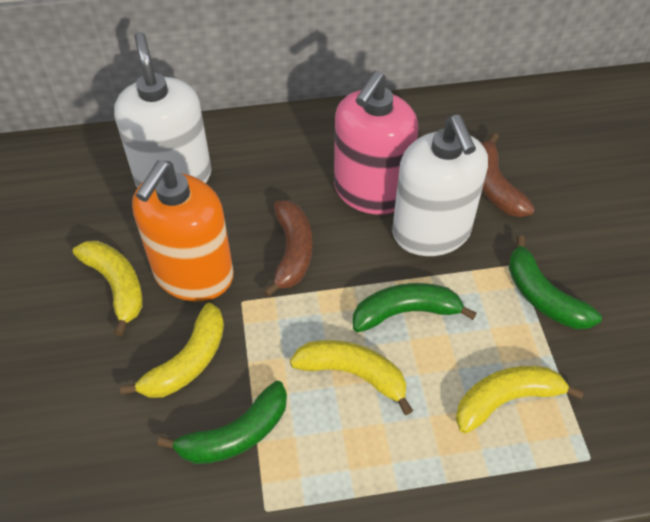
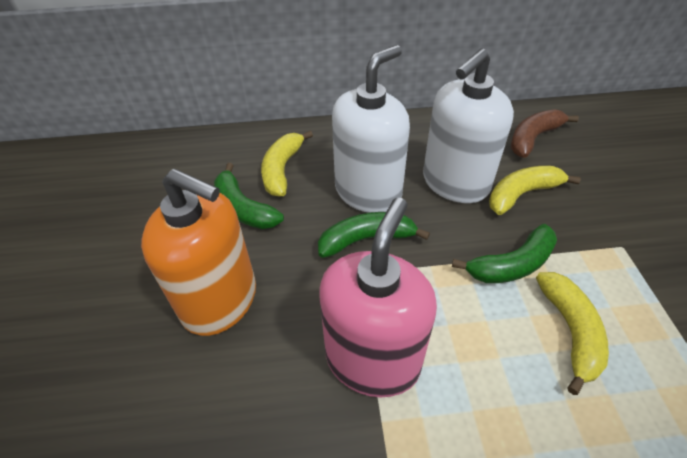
brown banana: [263,200,312,297] [481,133,535,217] = 2 -> [511,109,579,158] = 1
yellow banana: [73,241,142,336] [120,303,224,398] [290,340,413,415] [456,366,584,433] = 4 -> [261,131,313,196] [489,166,581,215] [536,272,609,395] = 3

